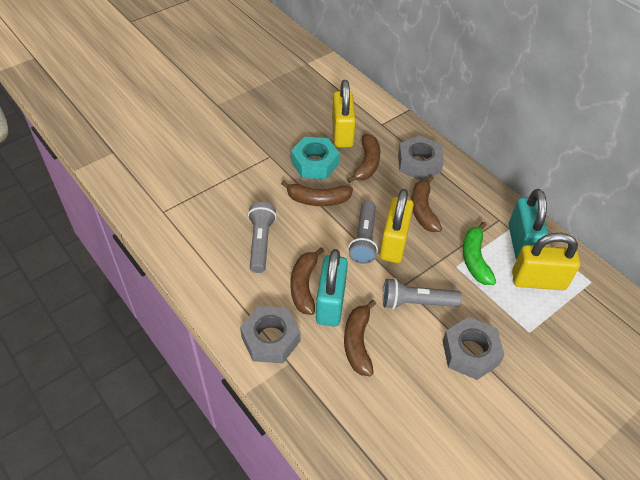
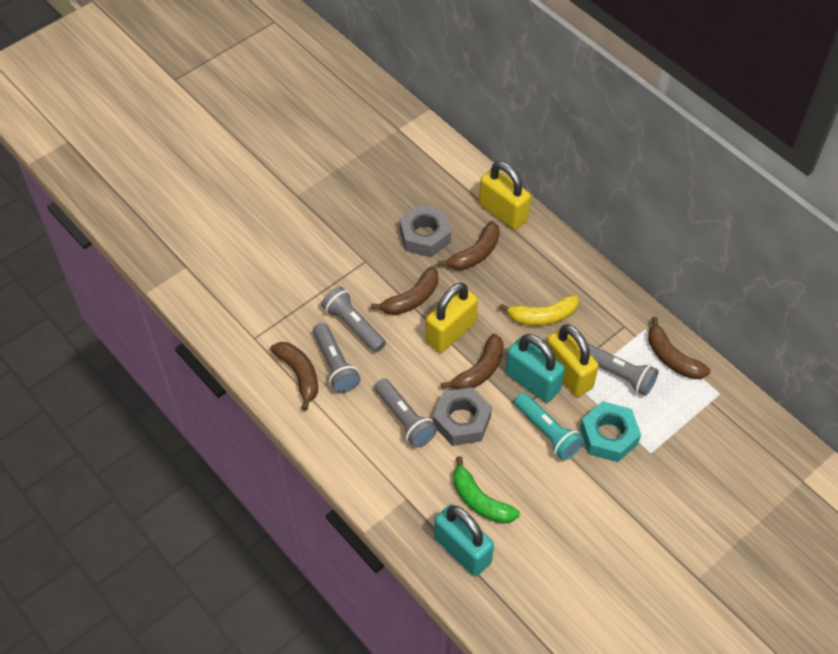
grey flashlight: [248,202,277,273] [348,201,378,264] [383,278,462,309] = 3 -> [313,323,361,393] [321,286,386,352] [375,379,437,448] [588,344,658,396] = 4
grey nut: [240,306,300,363] [398,135,444,180] [443,317,504,380] = 3 -> [399,205,451,257] [433,387,492,446] = 2
turquoise flashlight: none = 0 -> [514,393,584,461] = 1
yellow banana: none = 0 -> [499,295,579,326] = 1

